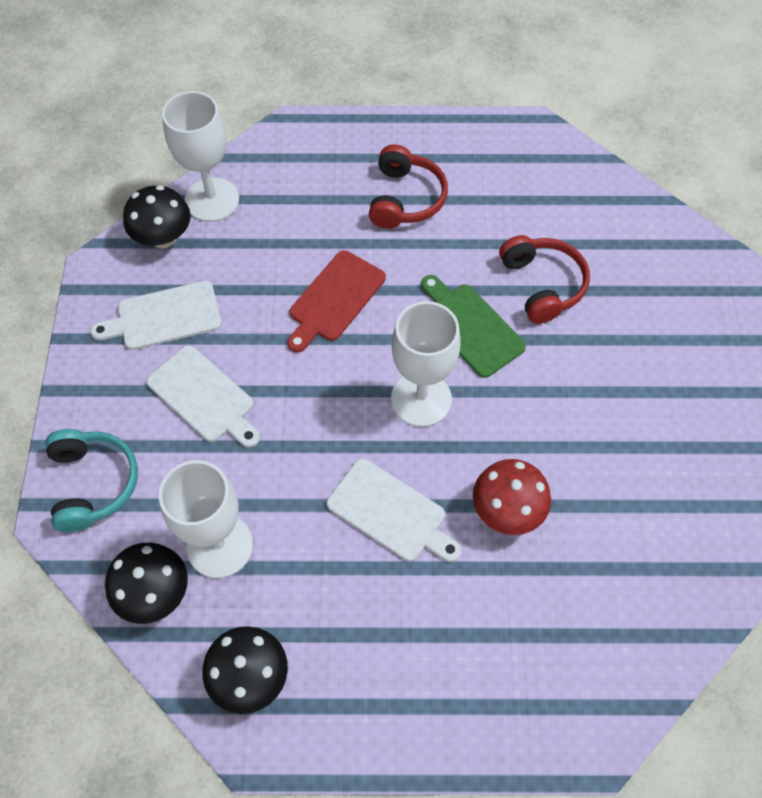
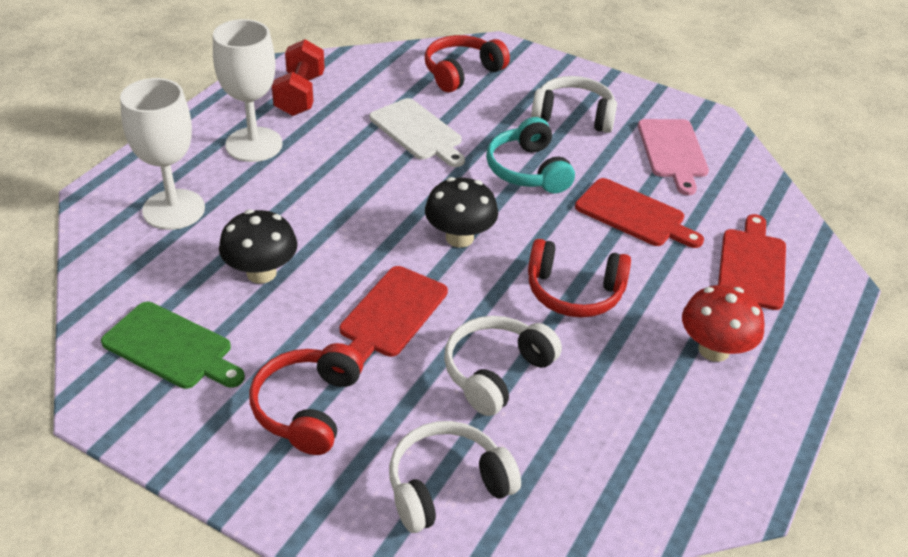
black mushroom: [105,543,188,624] [123,185,191,248] [202,626,288,714] = 3 -> [219,209,298,283] [425,177,498,247] = 2
pink cutting board: none = 0 -> [638,119,709,195] = 1
red cutting board: [287,250,386,353] = 1 -> [340,266,448,363] [575,178,704,248] [718,214,786,310] = 3
red dumbbell: none = 0 -> [272,39,325,116] = 1
red headphones: [369,144,448,229] [499,235,590,324] = 2 -> [249,343,363,455] [425,35,510,92] [528,239,631,318] = 3
white cutting board: [90,281,222,350] [147,345,260,448] [327,459,462,562] = 3 -> [369,98,465,167] = 1
white goblet: [159,460,253,578] [162,91,239,222] [391,301,461,427] = 3 -> [120,78,205,230] [213,19,282,162] = 2
white headphones: none = 0 -> [389,421,521,533] [444,316,562,416] [531,76,617,133] = 3

